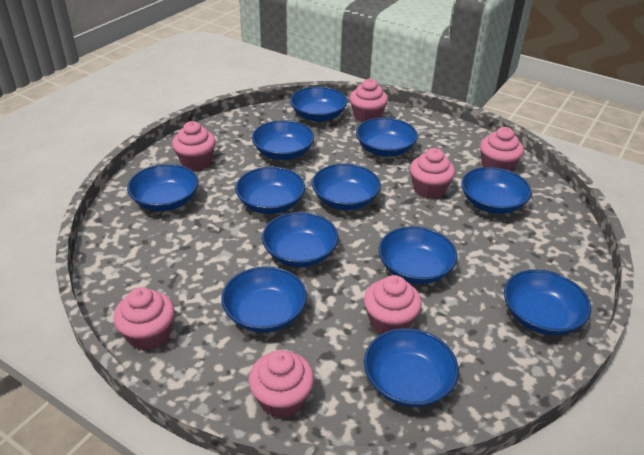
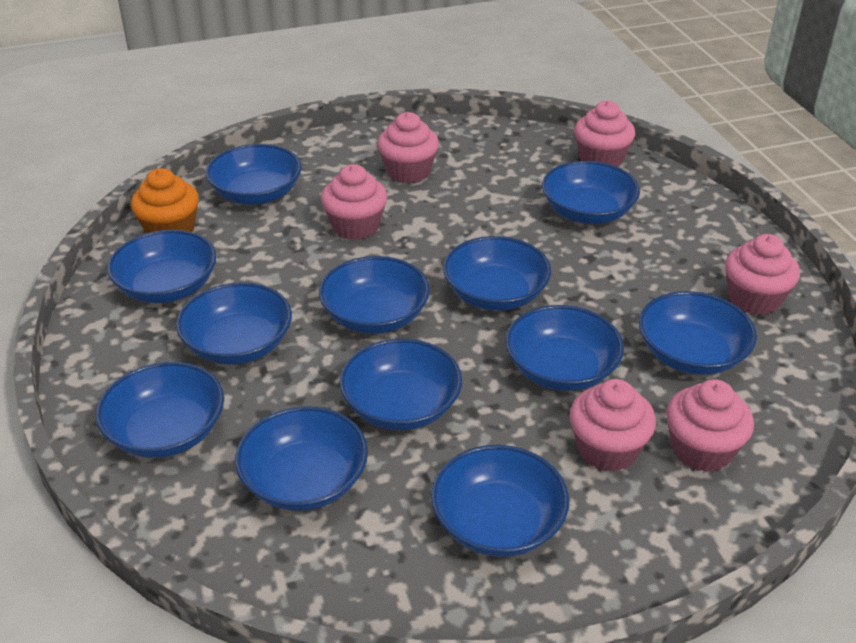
orange cupcake: none = 0 -> [131,168,199,233] = 1
pink cupcake: [113,287,175,351] [172,121,216,170] [248,350,314,418] [350,79,388,123] [364,275,422,334] [410,148,455,199] [480,127,524,171] = 7 -> [321,164,388,240] [377,112,439,183] [570,379,656,472] [574,101,635,167] [666,379,754,472] [725,234,800,315] = 6

